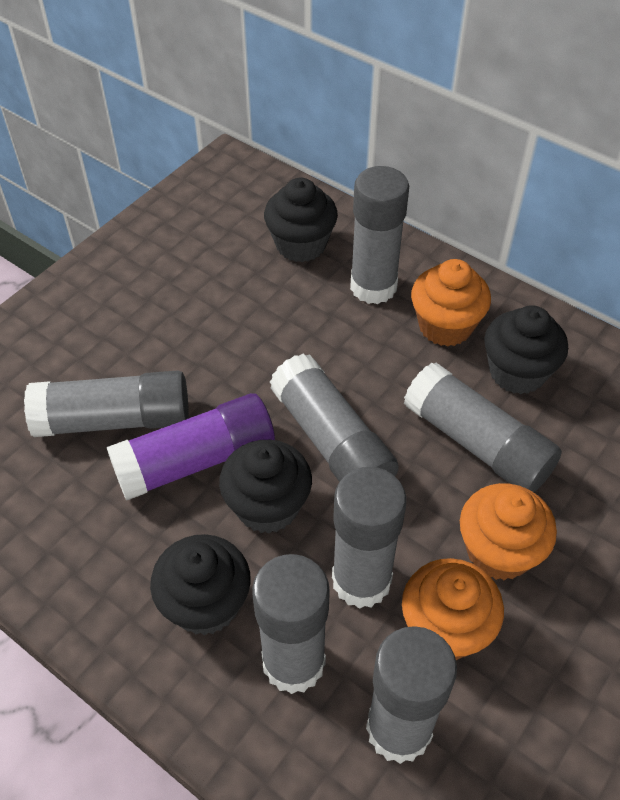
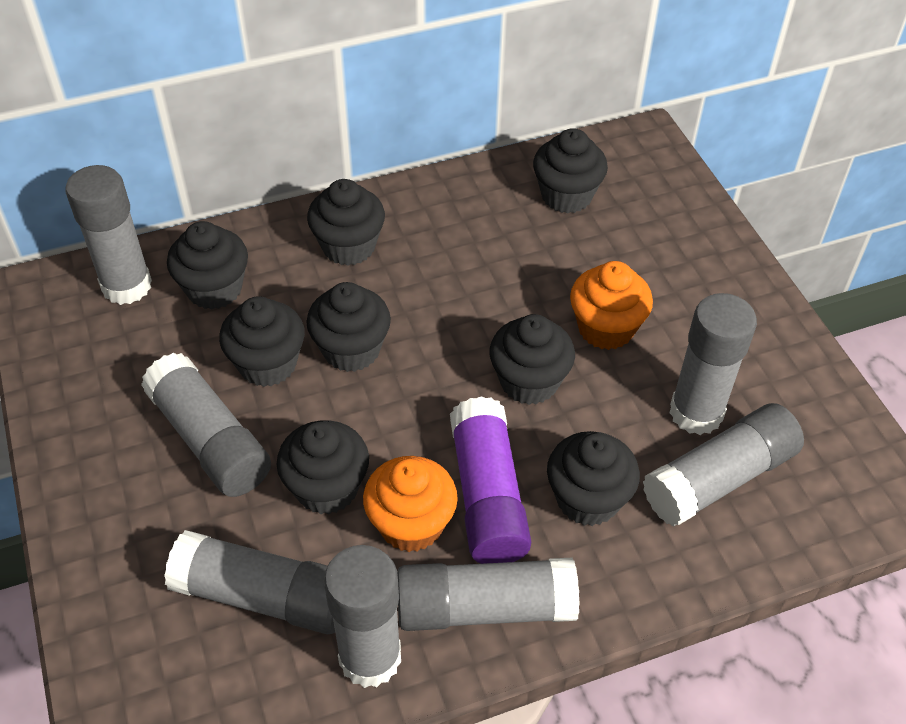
black cupcake: [150,534,251,635] [219,440,312,533] [264,177,338,262] [484,305,568,394] = 4 -> [167,221,248,310] [219,296,305,387] [277,420,369,515] [306,282,391,372] [307,179,385,266] [490,314,575,405] [533,128,608,213] [547,431,640,526] = 8
orange cupcake: [402,558,504,660] [411,259,491,347] [460,483,557,581] = 3 -> [363,456,458,552] [570,261,653,350] = 2

